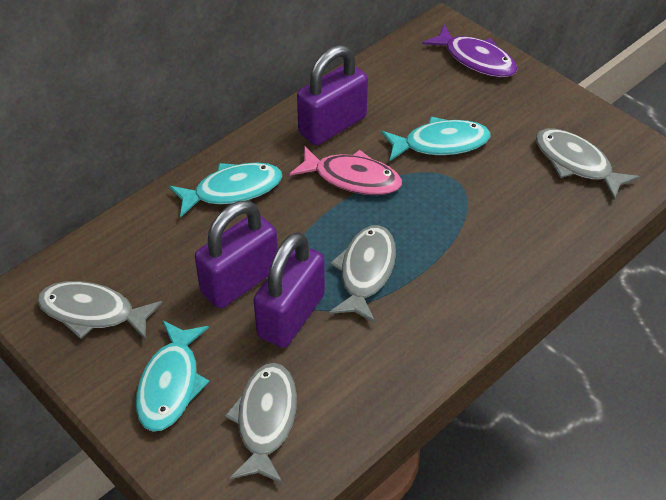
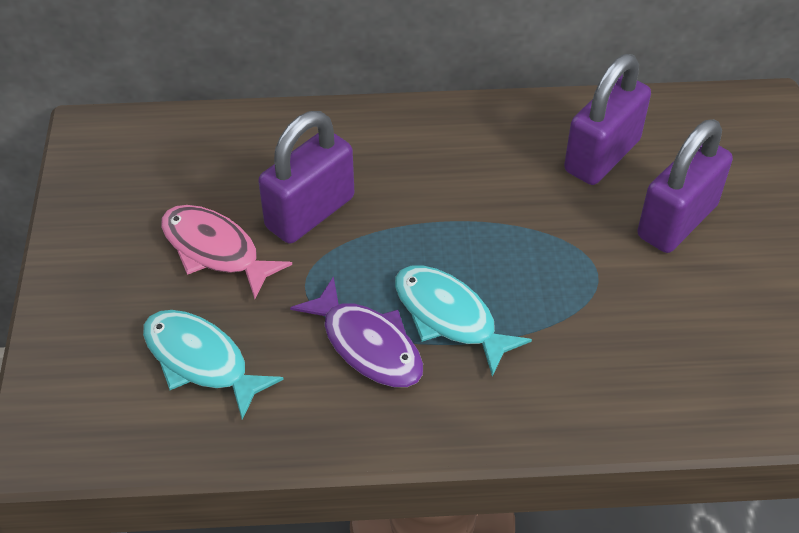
grey fish: [37,281,162,340] [225,363,297,484] [329,225,396,323] [535,128,639,200] = 4 -> none = 0
turquoise fish: [136,320,210,432] [169,163,282,218] [382,117,491,161] = 3 -> [143,310,284,420] [395,265,532,376] = 2

